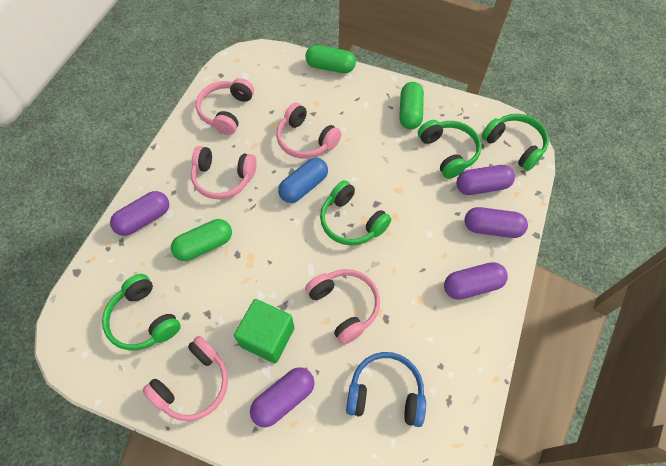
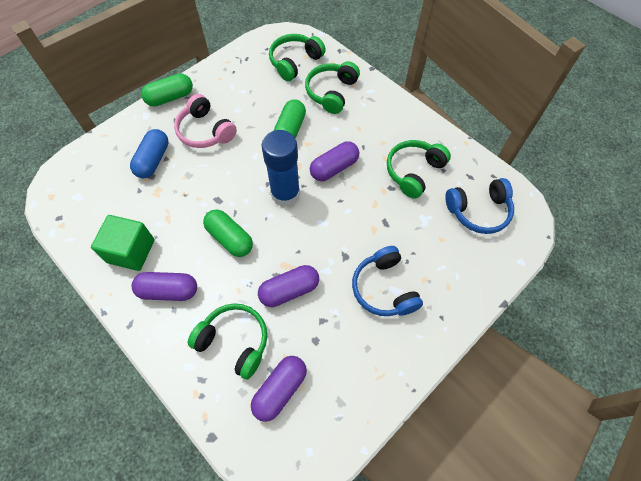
blue glue stick: none = 0 -> [262,130,300,207] = 1
blue headphones: [346,352,426,427] = 1 -> [352,246,423,316] [445,178,514,234] = 2
pink headphones: [143,336,228,421] [191,146,257,199] [196,78,254,135] [276,103,342,159] [305,269,380,345] = 5 -> [174,94,237,148] = 1
purple capsule: [110,191,169,236] [250,367,315,427] [444,262,508,300] [456,165,515,195] [464,207,528,238] = 5 -> [132,272,197,301] [251,356,307,422] [258,265,319,307] [310,142,359,181] = 4

